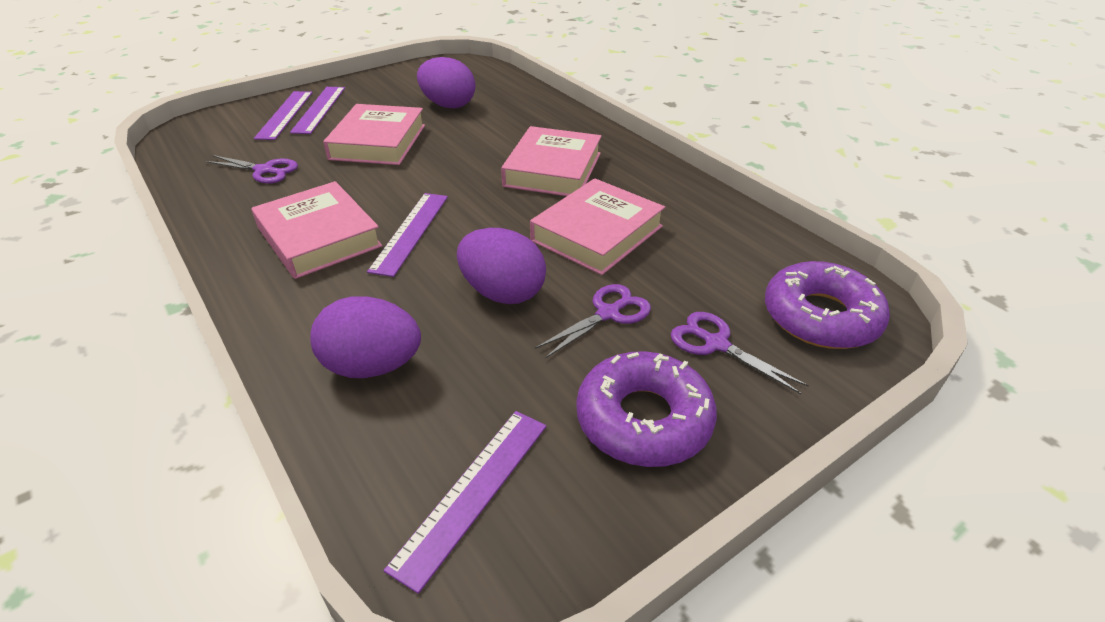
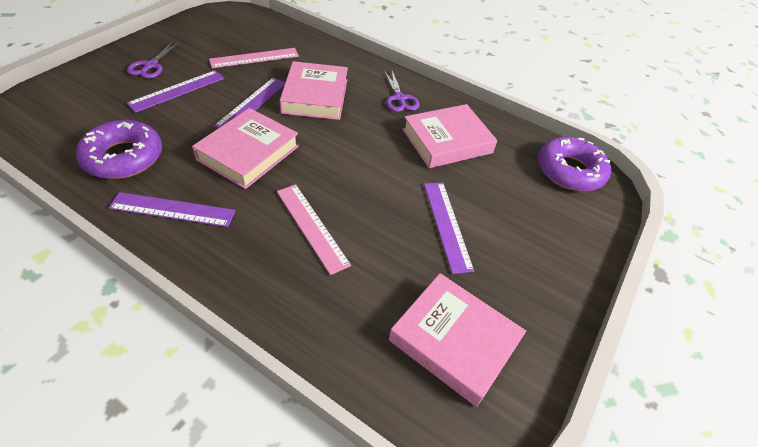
pink ruler: none = 0 -> [209,48,299,68] [277,184,351,275] = 2
purple egg: [310,296,421,378] [417,57,475,109] [457,228,546,304] = 3 -> none = 0
purple scissors: [205,155,298,184] [535,284,651,359] [671,312,809,394] = 3 -> [127,40,180,78] [384,71,420,112] = 2

